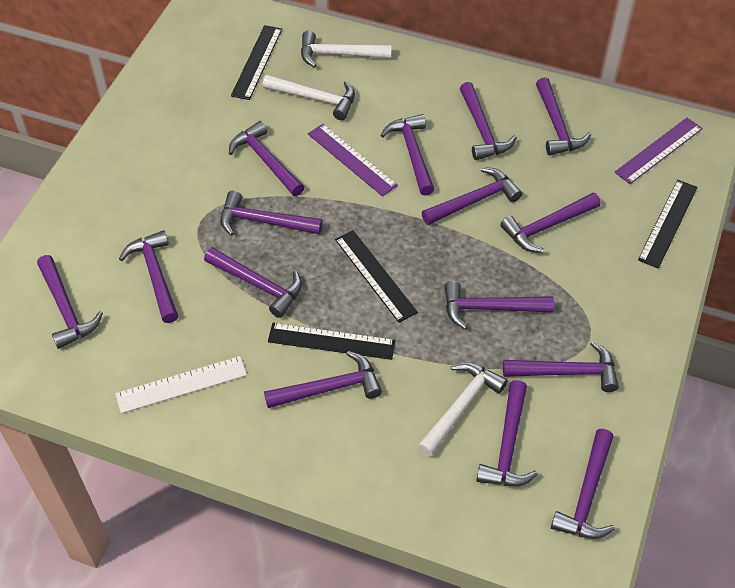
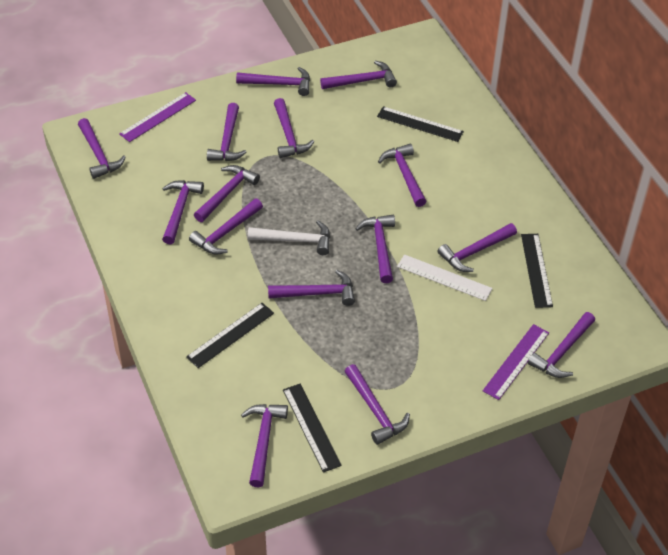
white hammer: [263,75,355,120] [301,31,392,68] [418,362,507,457] = 3 -> [248,220,330,255] = 1

